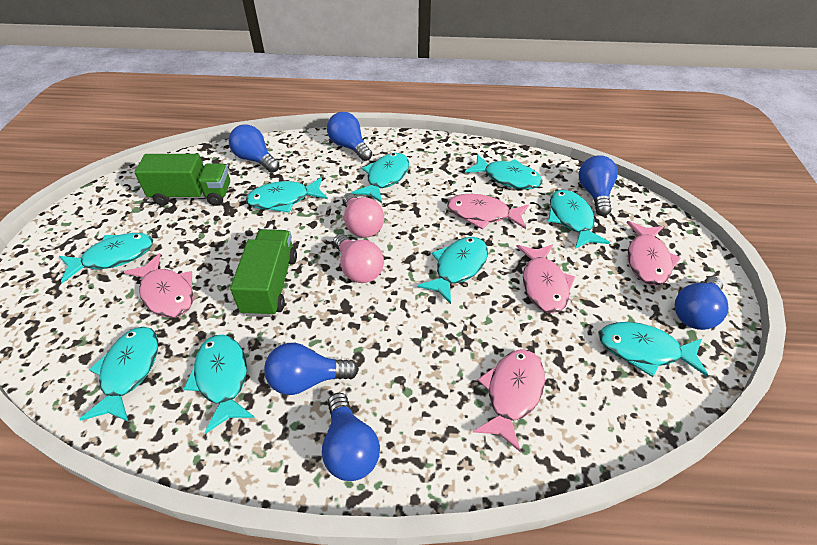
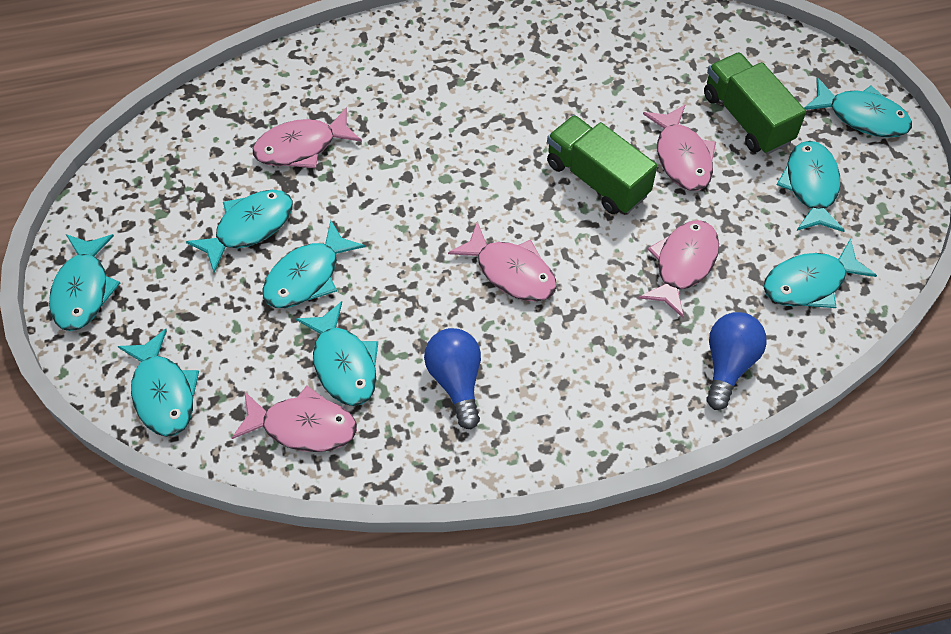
blue light bulb: [229,125,279,173] [264,343,359,395] [322,393,380,481] [327,112,372,161] [579,155,618,216] [675,277,729,330] = 6 -> [424,328,481,429] [706,312,767,410] = 2
pink light bulb: [333,234,384,283] [343,193,384,238] = 2 -> none = 0
turquoise fish: [59,233,153,283] [80,327,158,422] [184,335,255,434] [246,177,327,213] [352,153,409,203] [417,237,488,304] [465,154,543,189] [548,190,610,249] [599,322,708,377] = 9 -> [49,234,120,331] [118,329,199,437] [186,190,293,273] [262,220,365,308] [296,301,378,406] [764,238,877,308] [777,141,845,232] [804,78,912,138] = 8

